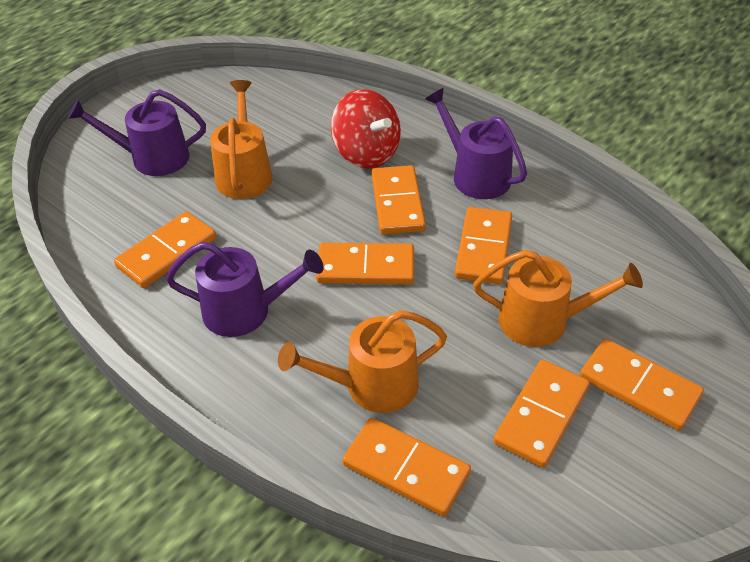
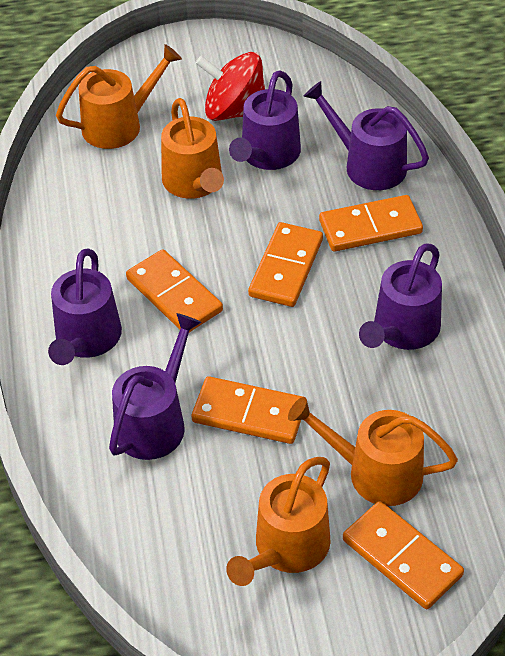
orange domino: [114,211,216,288] [316,243,414,285] [342,418,471,517] [371,165,426,235] [455,207,512,284] [493,360,590,468] [580,338,704,431] = 7 -> [126,249,223,332] [191,376,303,444] [248,222,323,307] [319,195,423,252] [343,501,464,609] = 5
orange watering can: [210,80,273,199] [278,310,447,413] [473,250,643,347] = 3 -> [56,44,182,149] [161,98,224,199] [226,457,331,586] [288,397,458,506] = 4
purple watering can: [68,89,206,176] [166,242,323,337] [425,88,527,199] = 3 -> [48,249,122,365] [109,313,201,460] [229,70,301,170] [303,81,429,190] [359,243,442,350] = 5

